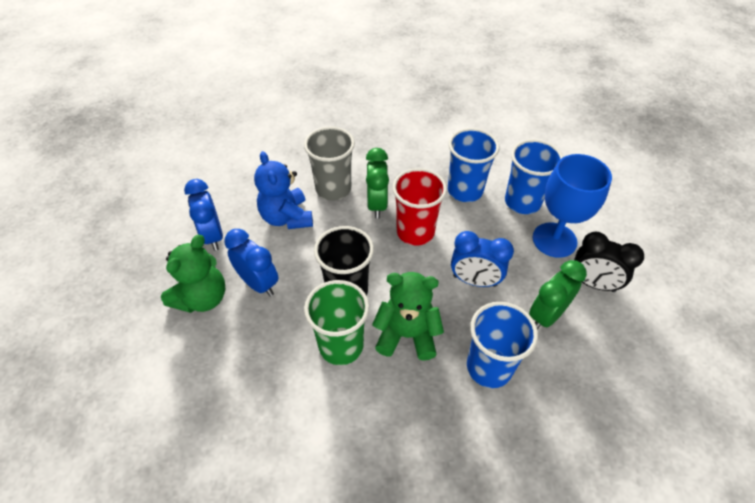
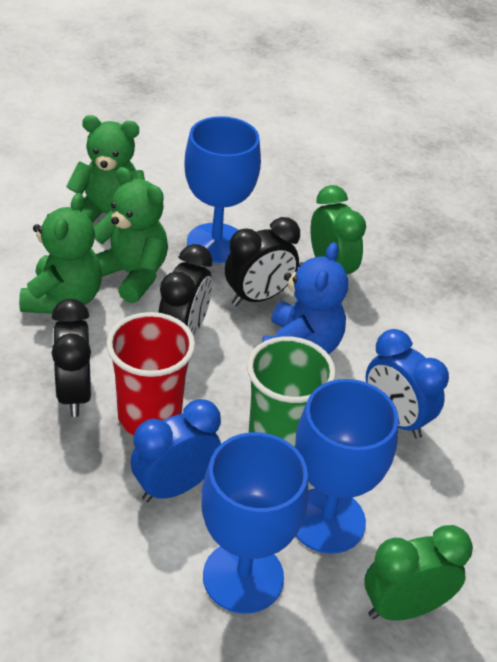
black clock: [574,232,644,292] = 1 -> [52,299,91,417] [158,244,212,336] [225,217,300,306] = 3
black cup: [314,226,374,296] = 1 -> none = 0
blue clock: [184,179,223,251] [224,229,278,296] [451,231,514,287] = 3 -> [131,399,221,502] [366,329,449,439] = 2
blue cup: [448,128,500,202] [467,302,538,388] [505,139,563,214] = 3 -> none = 0
blue goblet: [532,154,612,258] = 1 -> [185,116,261,263] [201,432,309,614] [295,379,398,554] = 3
green teddy bear: [161,234,225,313] [372,272,444,361] = 2 -> [19,193,102,314] [66,115,145,223] [94,167,168,303] = 3
grey cup: [304,127,355,201] = 1 -> none = 0

